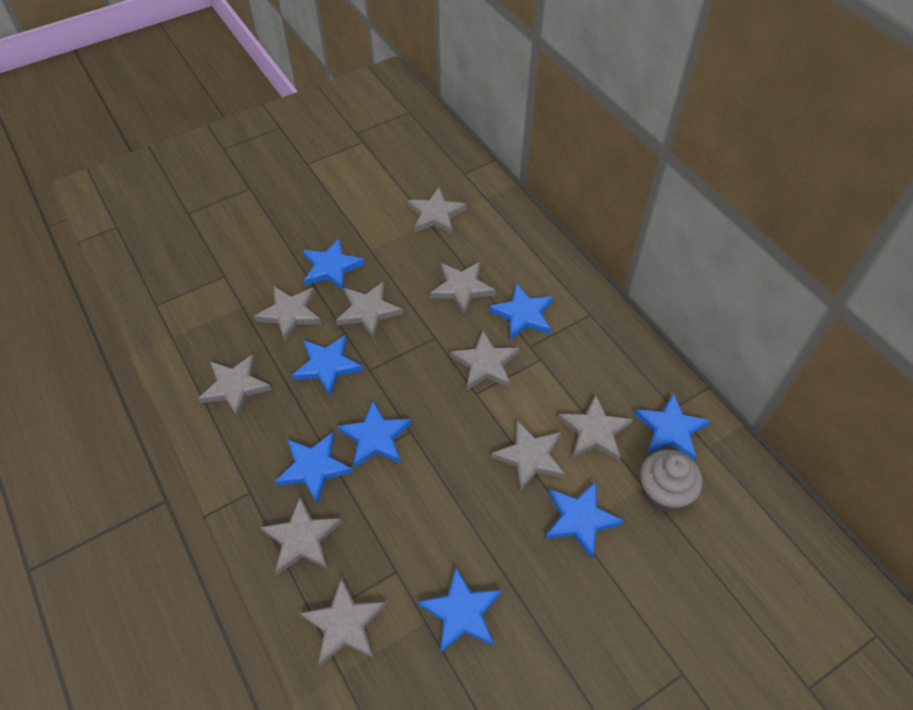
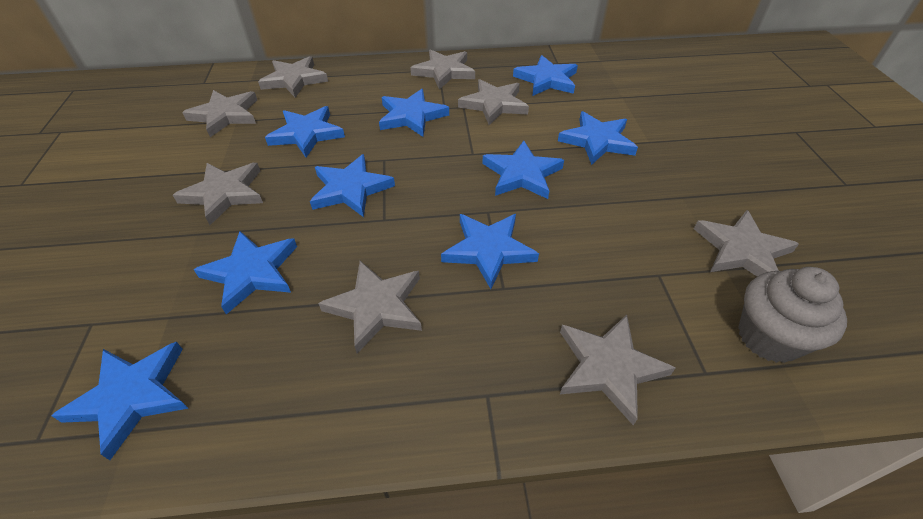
blue star: [275,432,353,504] [292,335,363,396] [303,238,365,291] [337,400,412,468] [418,567,502,653] [489,283,554,340] [546,481,624,558] [635,393,710,461] = 8 -> [52,342,188,460] [194,231,297,314] [265,106,345,157] [310,154,395,217] [379,89,449,137] [441,214,539,289] [482,141,564,199] [513,55,578,96] [558,111,638,165] = 9
grey star: [198,354,272,418] [254,286,322,342] [260,496,342,575] [300,577,386,665] [336,282,403,339] [407,188,467,234] [430,262,496,315] [450,330,519,390] [491,420,565,492] [558,394,633,461] = 10 -> [173,163,263,225] [182,90,257,137] [258,56,328,98] [318,261,422,353] [410,49,475,90] [458,79,529,125] [560,315,675,425] [694,210,799,277] = 8

